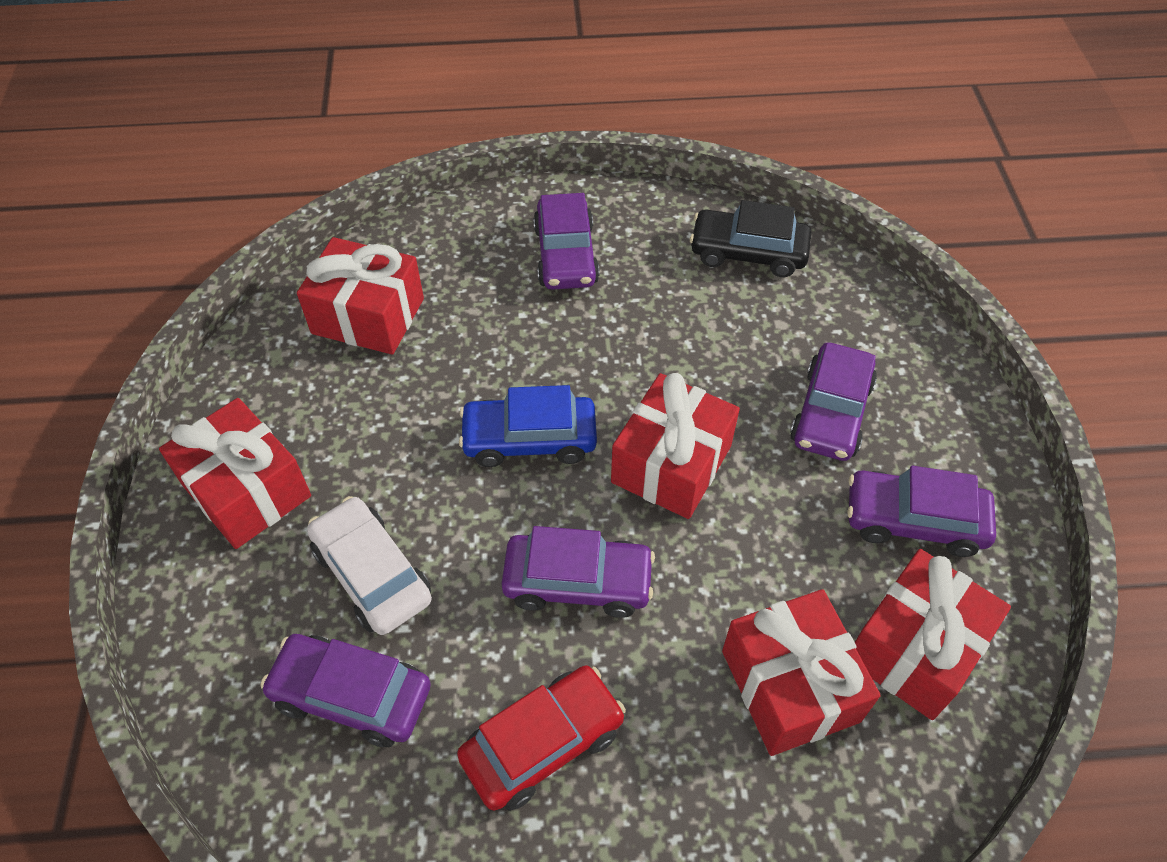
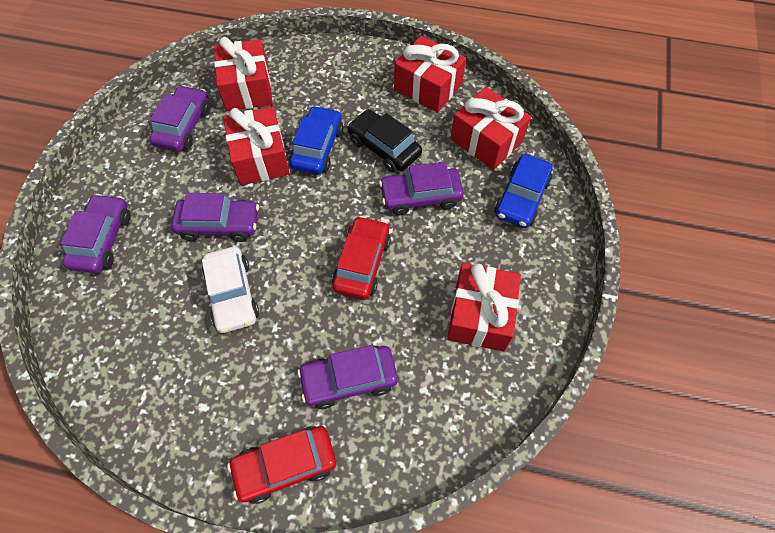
blue car: [459,385,597,467] = 1 -> [289,106,343,175] [494,154,553,228] = 2
red car: [457,666,626,811] = 1 -> [227,426,336,504] [332,216,391,299] = 2

